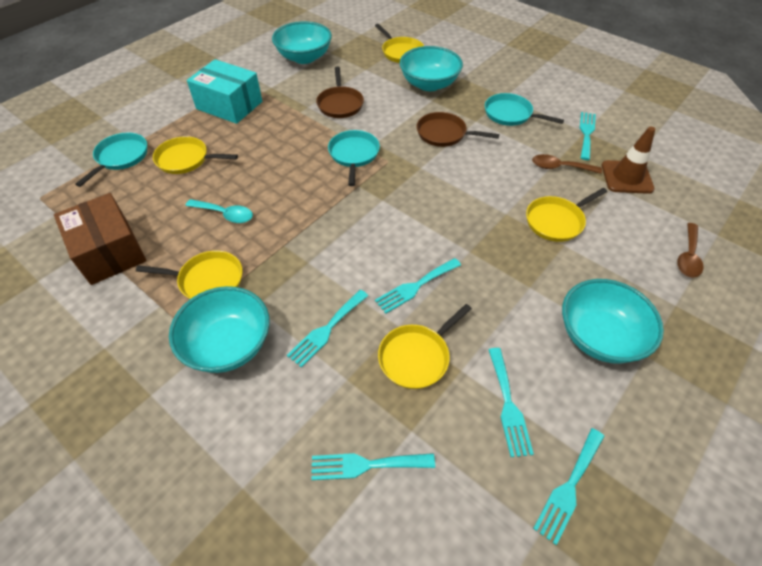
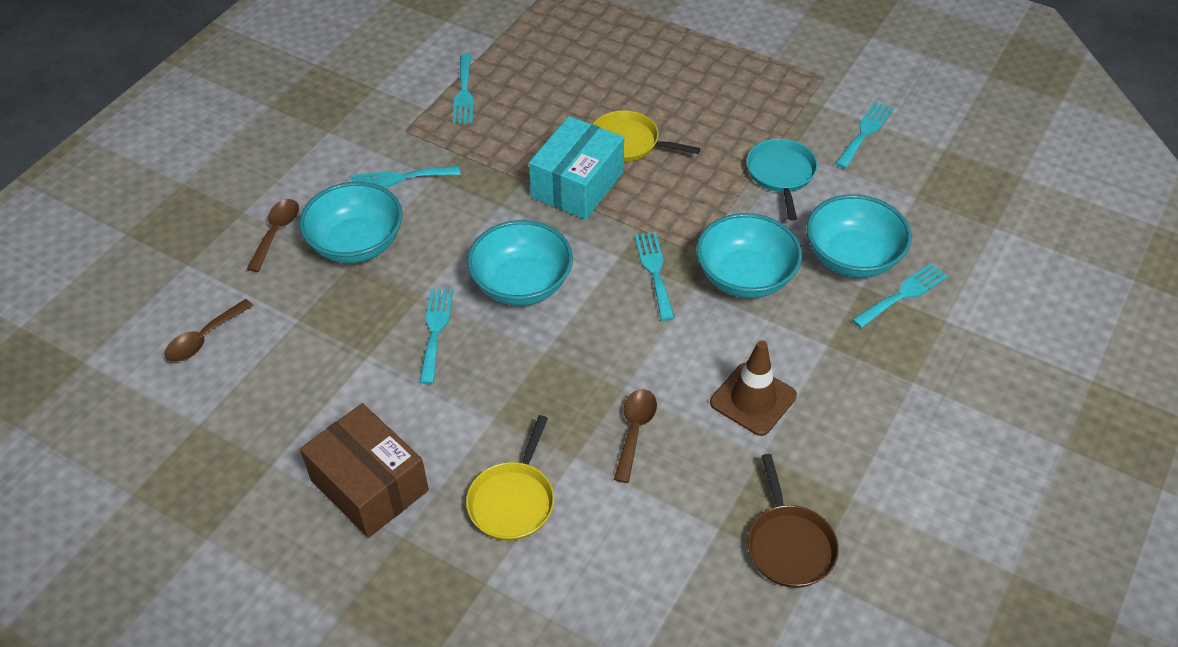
brown pan: [316,67,364,118] [417,112,499,147] = 2 -> [748,454,839,588] = 1
brown spoon: [532,154,602,174] [677,223,704,278] = 2 -> [165,299,253,362] [247,199,299,272] [614,389,657,483] = 3
turquoise pan: [75,133,147,187] [328,130,380,186] [485,93,564,126] = 3 -> [746,139,818,221] = 1
turquoise spoon: [186,199,253,223] = 1 -> none = 0
yellow pan: [136,251,242,299] [153,136,238,174] [375,24,424,63] [378,304,472,389] [526,188,607,242] = 5 -> [466,415,554,541] [593,110,701,162] = 2

